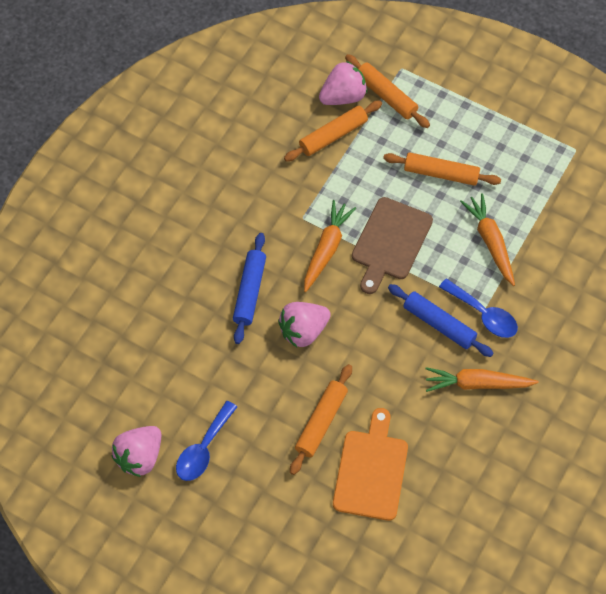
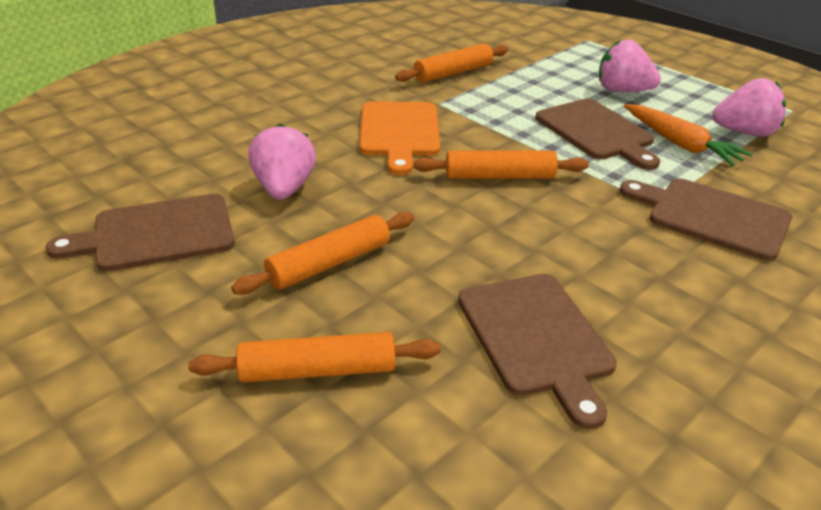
blue rolling pin: [233,233,266,344] [388,284,494,357] = 2 -> none = 0
blue spoon: [176,401,237,481] [439,279,518,338] = 2 -> none = 0
brown cutting board: [352,197,433,294] = 1 -> [45,194,235,272] [458,274,617,430] [535,99,660,170] [620,179,792,261] = 4
orange carrot: [304,200,356,292] [425,367,539,392] [460,193,515,286] = 3 -> [624,104,753,166] = 1

